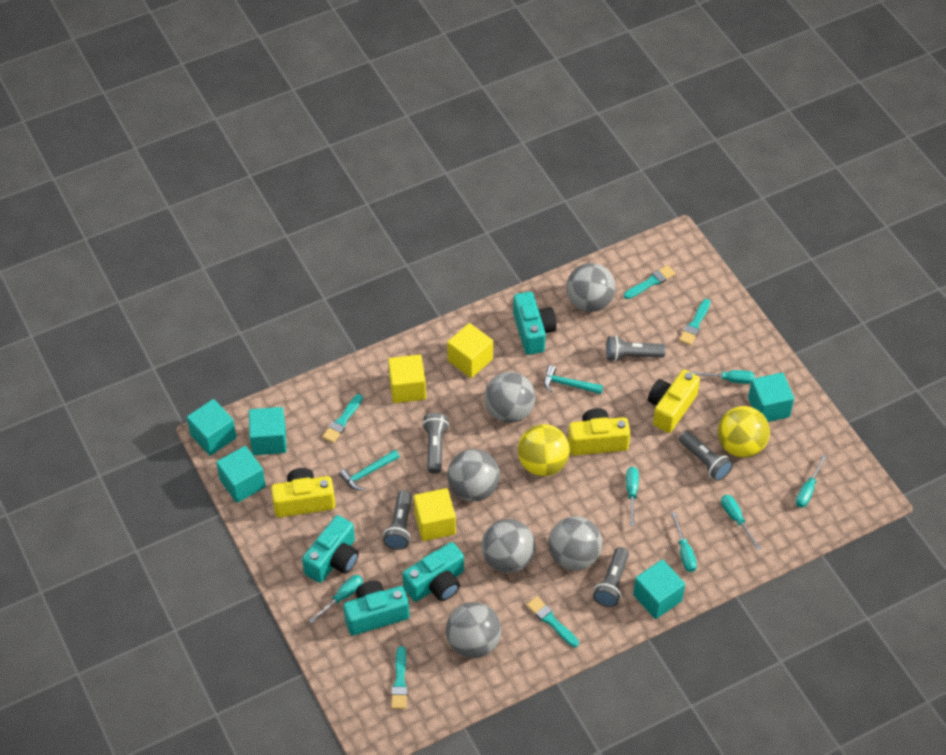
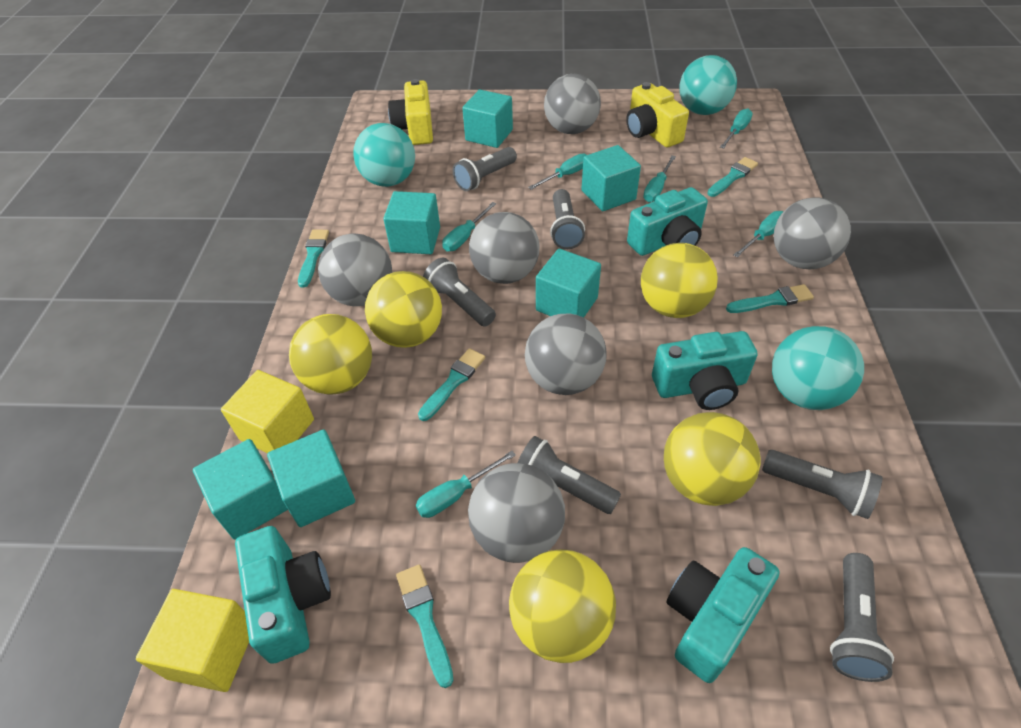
grey flashlight: [383,490,412,550] [422,413,449,474] [593,547,629,607] [606,336,666,362] [679,431,733,481] = 5 -> [423,258,496,326] [453,147,517,191] [517,436,621,514] [550,189,585,249] [762,450,883,519] [830,553,894,682] = 6
turquoise ball: none = 0 -> [353,123,415,187] [679,55,737,115] [772,326,864,410] = 3
turquoise cube: [187,399,237,456] [216,446,266,503] [249,407,287,455] [633,559,685,619] [748,373,794,422] = 5 -> [193,439,288,540] [267,430,355,527] [383,191,440,254] [462,90,513,148] [536,249,601,318] [582,145,641,211] = 6
turquoise hammer: [339,450,400,491] [544,365,603,394] = 2 -> none = 0
yellow ball: [518,424,570,476] [718,406,770,458] = 2 -> [289,314,372,395] [365,271,442,348] [509,550,616,663] [641,243,718,318] [664,412,760,506] = 5
yellow camera: [271,468,335,518] [568,408,631,456] [648,370,700,433] = 3 -> [388,79,433,145] [626,82,689,147] = 2
yellow cube: [388,354,426,403] [414,488,456,541] [447,323,493,378] = 3 -> [136,589,249,692] [221,370,314,453] = 2

